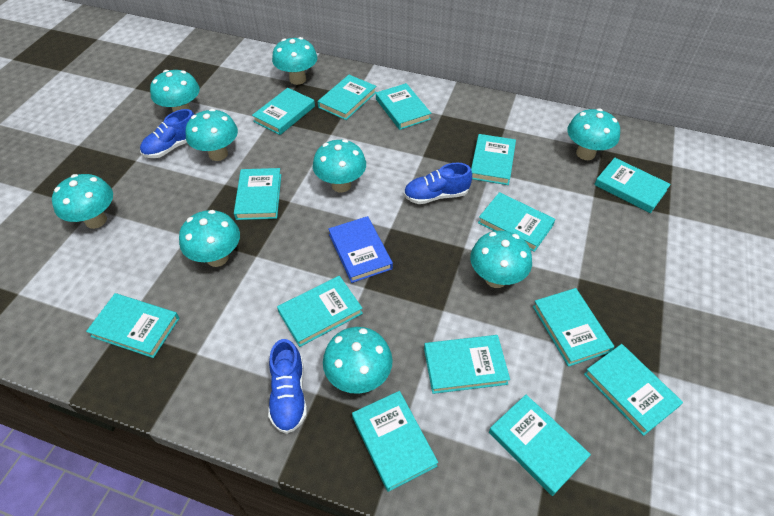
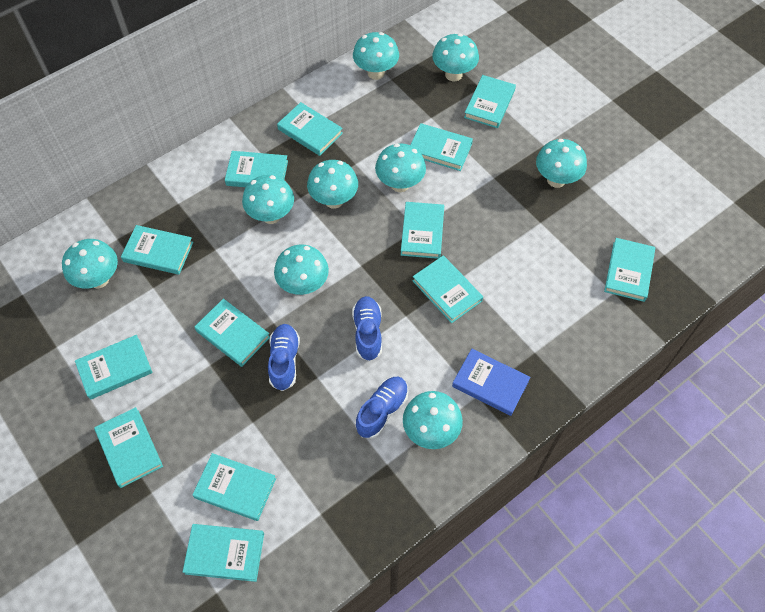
turquoise book: [86,293,179,358] [234,168,281,220] [252,88,315,135] [277,276,363,347] [317,75,376,120] [352,391,438,492] [376,83,431,130] [424,335,510,394] [471,134,516,185] [478,192,555,252] [489,395,591,496] [533,288,614,367] [584,344,683,436] [594,158,671,213] = 14 -> [75,335,153,400] [94,407,163,488] [121,225,193,275] [183,524,264,582] [192,453,276,521] [195,298,270,367] [225,151,288,187] [277,102,343,156] [401,202,444,259] [411,123,473,171] [413,255,483,323] [464,75,516,128] [604,238,655,302] = 13

